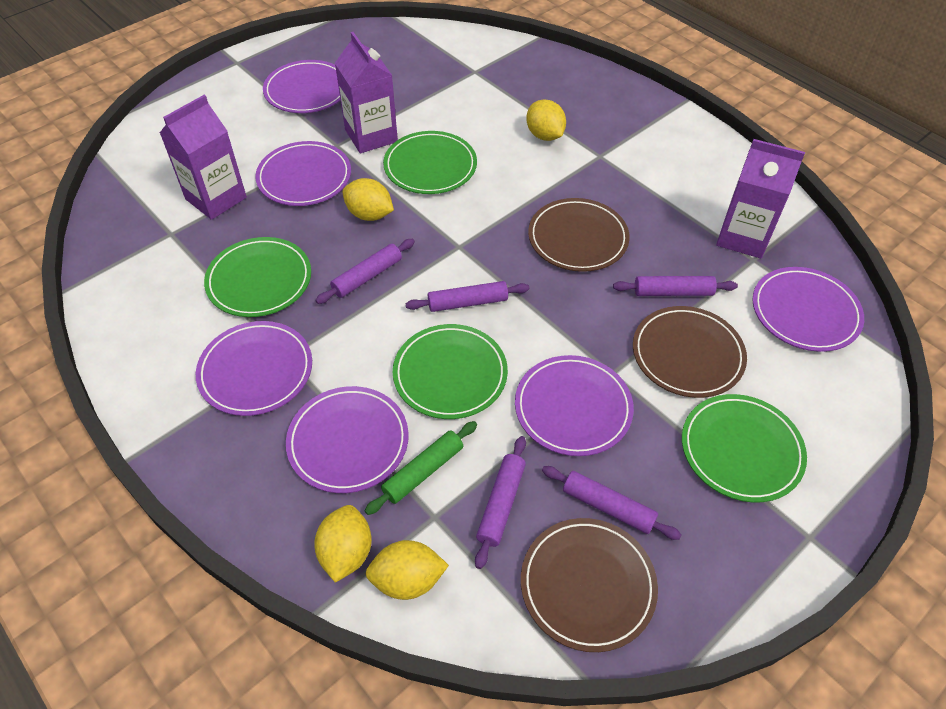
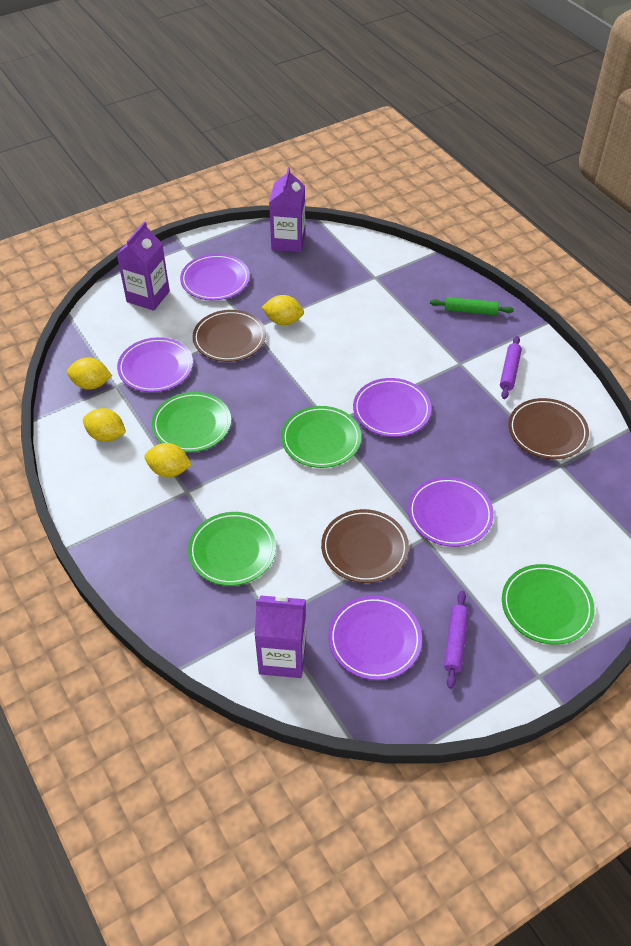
purple plate: [196,321,312,416] [255,141,351,206] [263,60,341,113] [286,386,409,493] [515,355,634,456] [753,267,864,352] = 6 -> [117,337,193,392] [180,254,250,300] [328,596,422,680] [353,378,431,437] [408,477,494,547] = 5
purple rolling pin: [315,239,415,304] [406,281,529,312] [475,436,526,569] [542,466,681,540] [613,276,738,296] = 5 -> [444,591,469,689] [500,336,522,399] = 2

